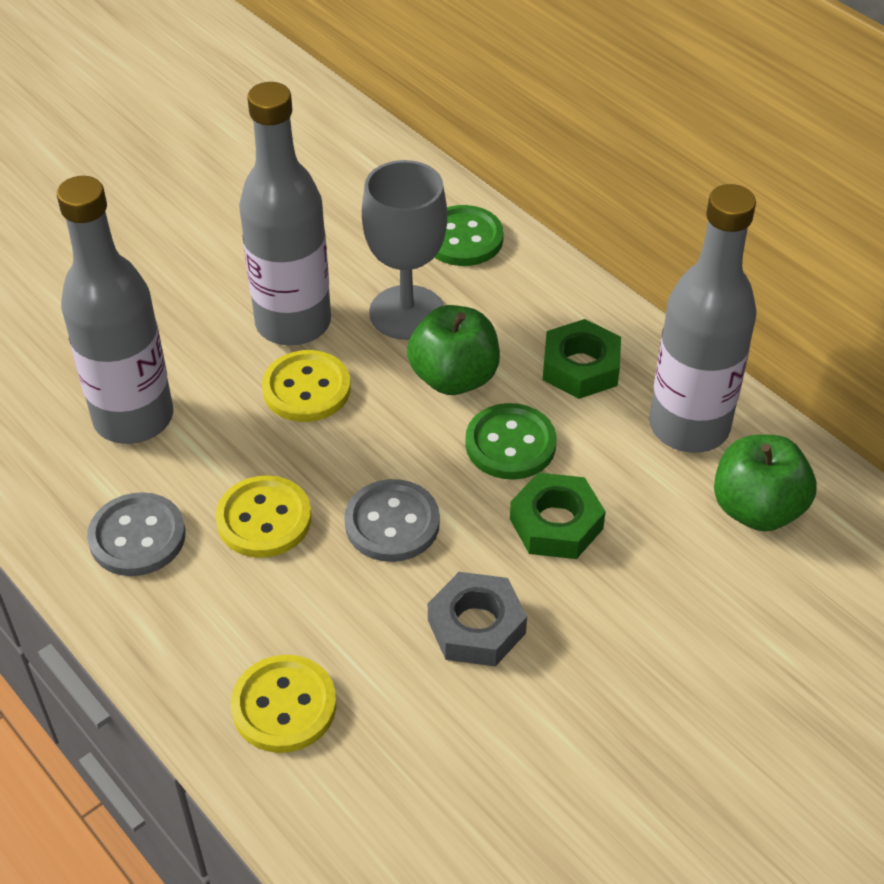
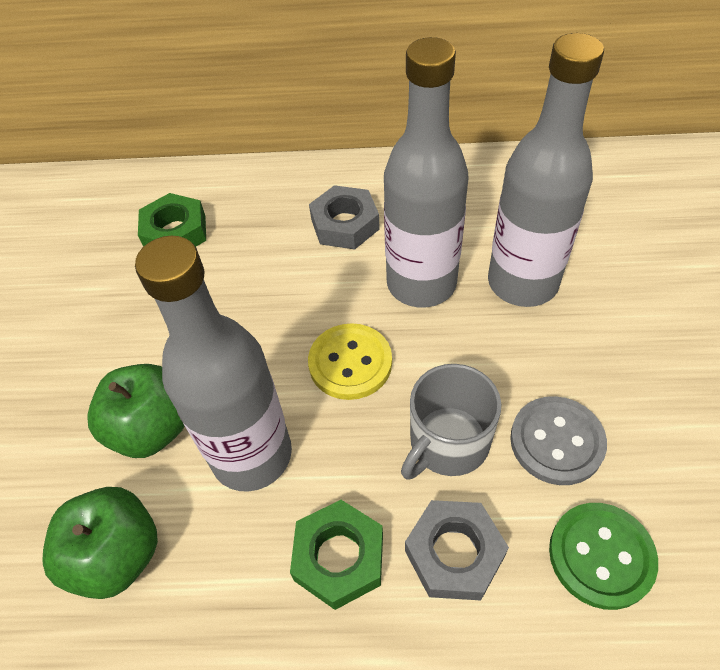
green button: [435,205,504,266] [465,403,557,480] = 2 -> [549,503,658,610] = 1
grey button: [87,492,186,576] [344,479,440,562] = 2 -> [510,396,607,485] = 1
grey goblet: [362,160,448,340] = 1 -> none = 0
grey mug: none = 0 -> [401,364,501,480] = 1
grey nut: [428,572,527,667] = 1 -> [309,185,380,249] [405,500,509,600] = 2
yellow button: [215,475,312,558] [231,655,336,753] [262,350,351,422] = 3 -> [308,323,392,400] = 1

